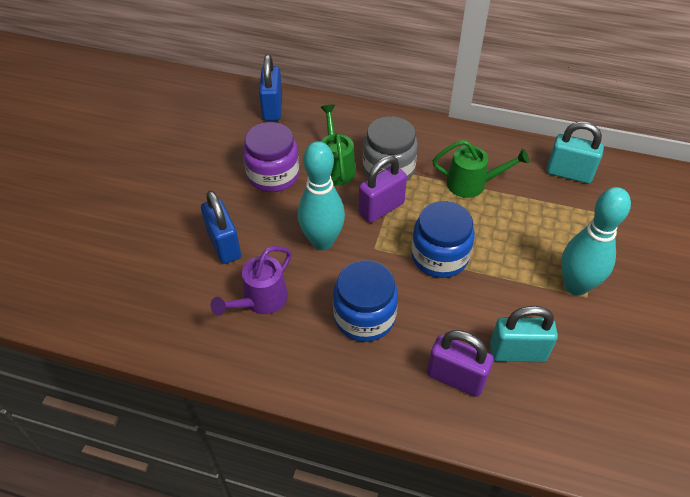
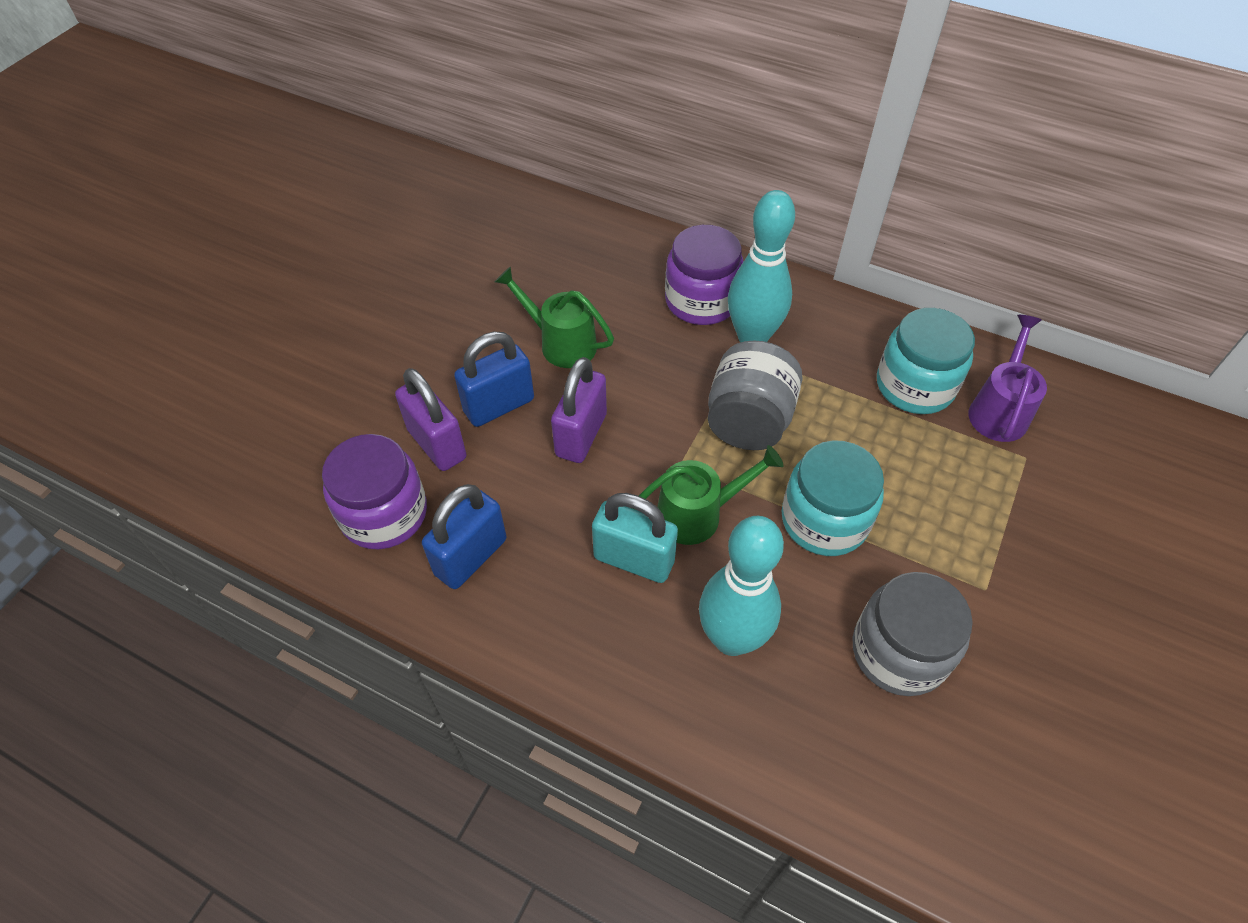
blue jar: [333,260,398,342] [411,201,475,278] = 2 -> none = 0
grey jar: [363,116,418,181] = 1 -> [708,341,803,450] [853,572,973,696] = 2
purple jar: [243,122,299,192] = 1 -> [322,434,427,549] [665,225,744,325] = 2
turquoise jar: none = 0 -> [781,440,884,556] [877,308,975,414] = 2
turquoise padlock: [490,306,558,362] [546,121,604,184] = 2 -> [592,493,678,583] = 1

